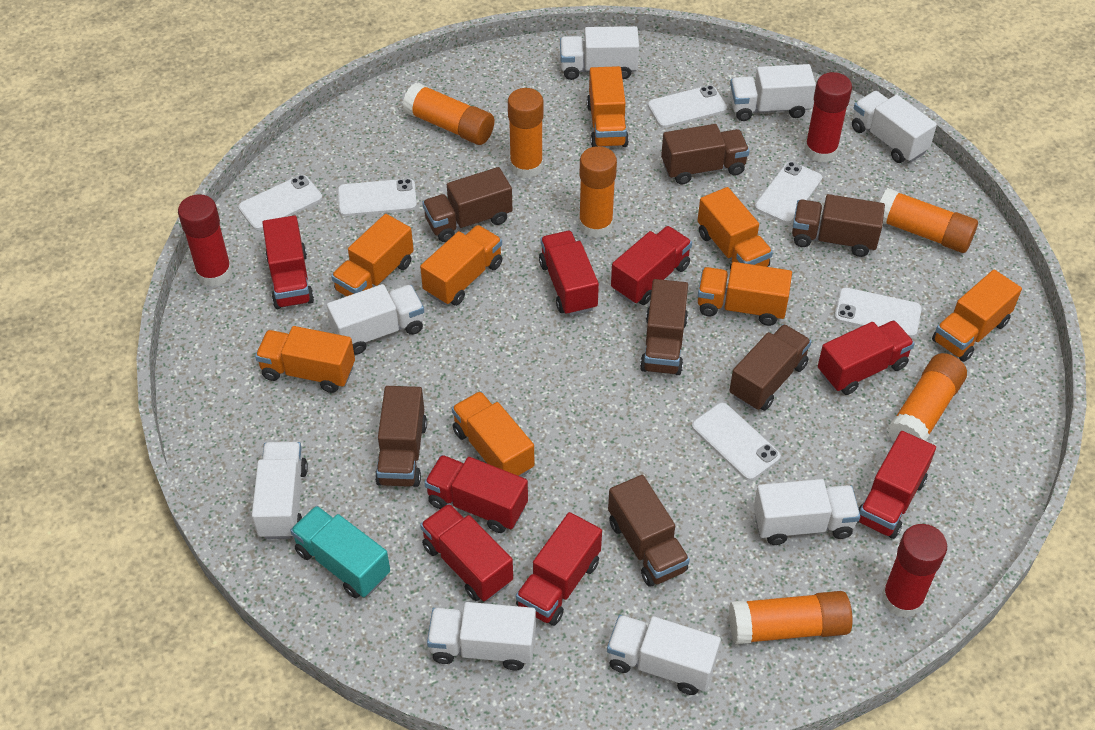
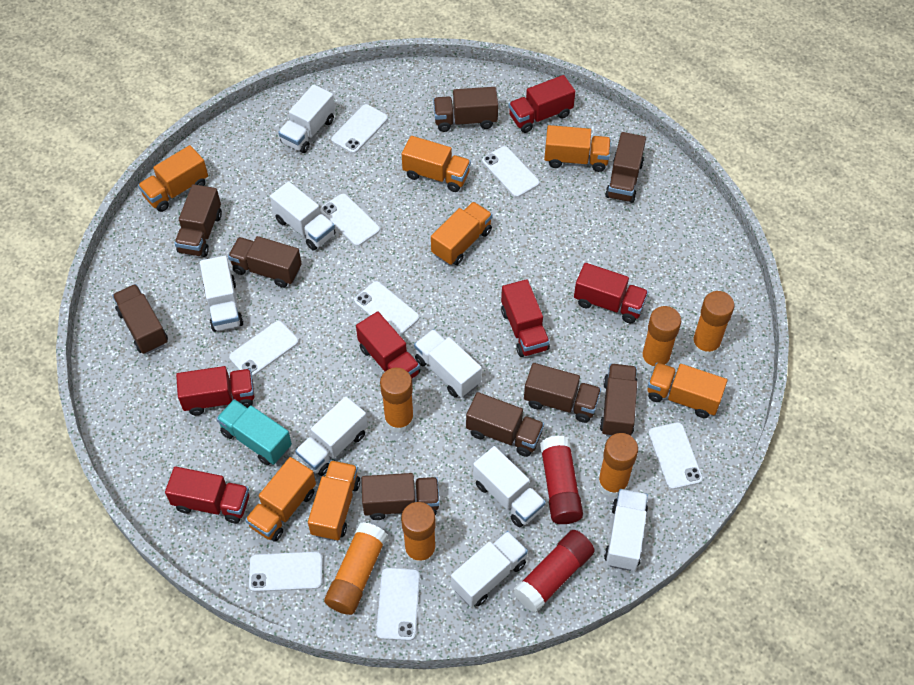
brown truck: [375,386,427,487] [422,167,512,242] [608,475,690,587] [640,279,688,375] [661,124,750,185] [729,324,812,411] [792,194,885,257] = 7 -> [112,284,168,354] [174,184,222,257] [228,236,302,288] [361,473,440,520] [433,87,498,132] [466,392,544,457] [524,363,601,423] [600,364,638,437] [605,132,646,203] = 9
orange truck: [255,326,355,393] [331,214,414,296] [420,225,502,306] [452,391,534,477] [587,66,629,147] [697,187,773,270] [698,262,792,326] [932,270,1022,362] = 8 -> [138,145,208,212] [245,457,316,542] [308,460,360,541] [402,136,471,192] [431,202,492,265] [544,125,611,172] [648,363,727,418] = 7
red glue stick: [178,194,232,287] [804,72,852,163] [882,524,947,618] = 3 -> [513,530,595,613] [540,435,583,524] = 2
red truck: [262,215,314,309] [420,504,513,601] [424,455,528,533] [516,512,602,626] [539,231,599,316] [611,226,692,305] [818,320,915,395] [858,431,936,539] = 8 -> [165,466,249,523] [176,366,254,415] [356,311,420,378] [501,279,550,357] [508,75,576,133] [574,263,649,323] = 6
white phone: [238,175,322,230] [338,179,417,216] [648,85,727,128] [692,403,781,481] [755,162,822,224] [834,287,922,338] = 6 -> [229,321,299,377] [249,551,322,592] [320,193,380,246] [331,104,388,154] [354,281,420,336] [376,568,420,641] [482,146,540,198] [649,422,703,489] = 8

